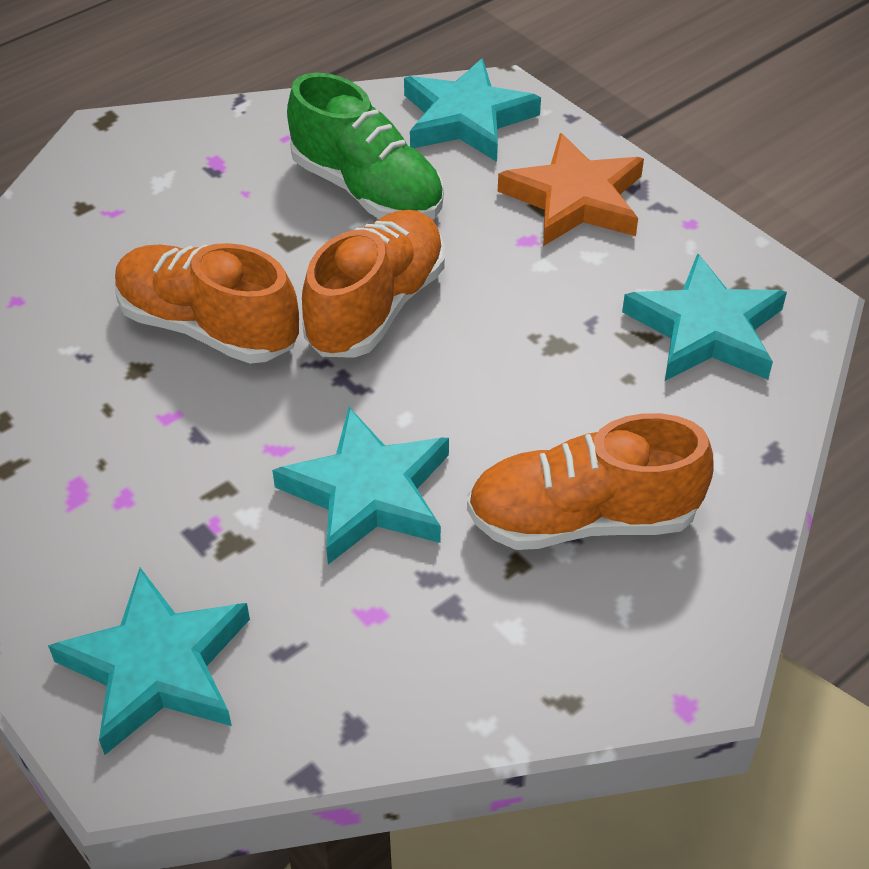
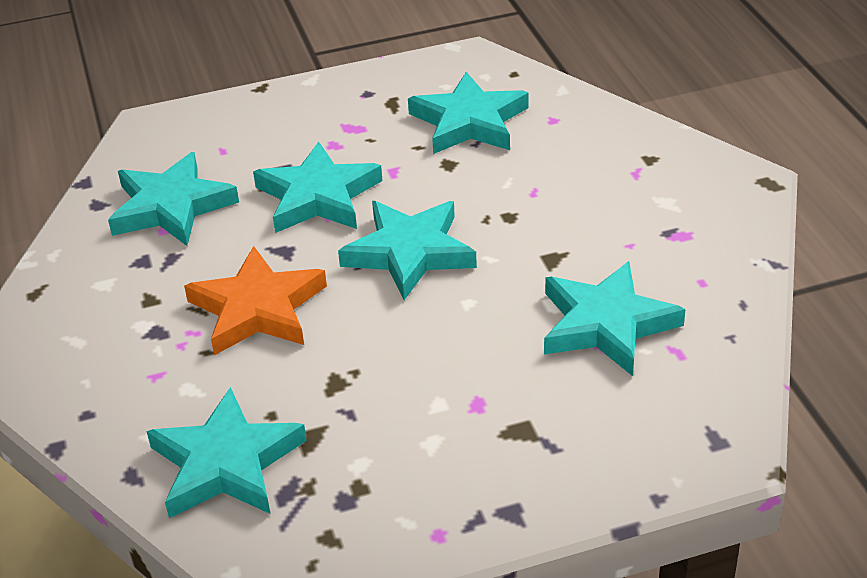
green shoe: [287,72,444,219] = 1 -> none = 0
orange shoe: [115,243,299,364] [302,210,445,358] [467,413,713,550] = 3 -> none = 0
turquoise star: [48,567,250,755] [272,407,449,565] [404,58,541,162] [622,253,787,381] = 4 -> [108,152,239,246] [146,387,307,518] [253,141,382,233] [338,201,477,300] [408,72,528,154] [544,261,686,376] = 6

